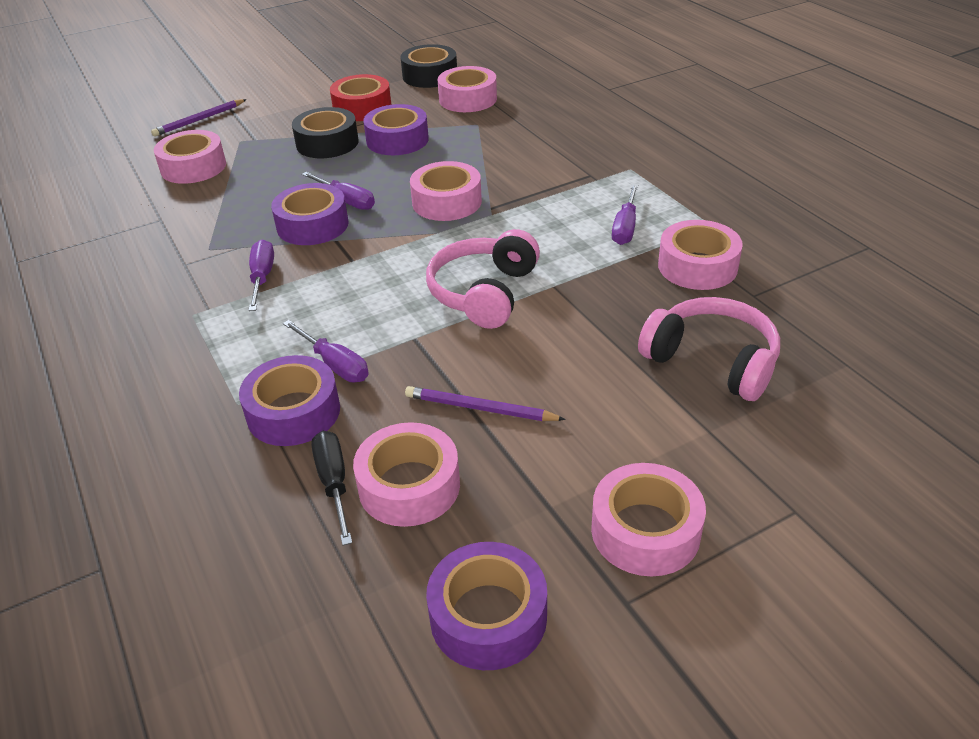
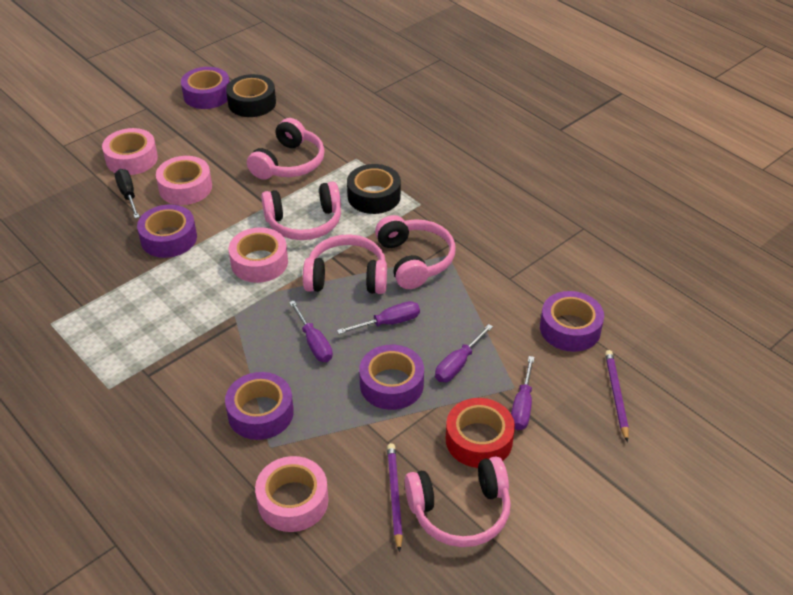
pink headphones: [426,229,540,329] [638,297,780,401] = 2 -> [247,118,325,180] [261,182,341,240] [303,234,387,294] [375,215,456,289] [405,457,511,547] = 5
pink tape: [154,130,226,184] [353,422,460,527] [410,161,482,221] [438,66,497,112] [591,463,706,576] [658,220,743,290] = 6 -> [102,128,158,175] [156,156,212,205] [229,227,288,283] [255,456,328,532] = 4
purple tape: [239,355,340,446] [271,183,349,245] [363,104,429,155] [426,542,547,670] = 4 -> [137,204,197,258] [181,67,230,109] [225,372,294,440] [359,345,424,410] [540,291,604,352] = 5

